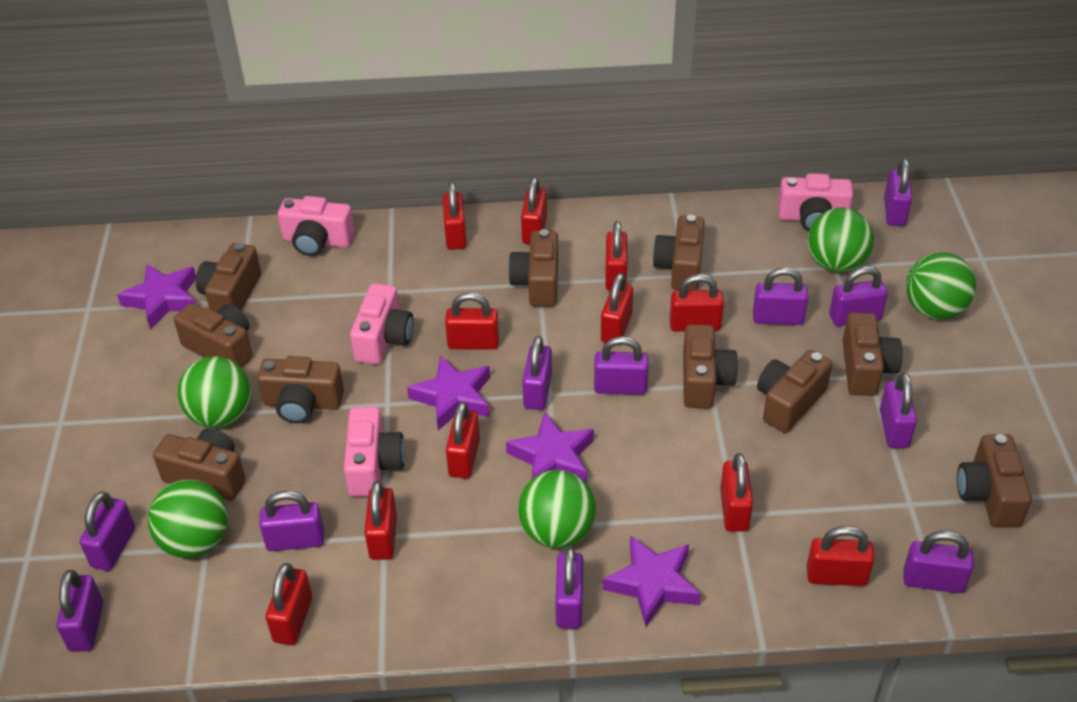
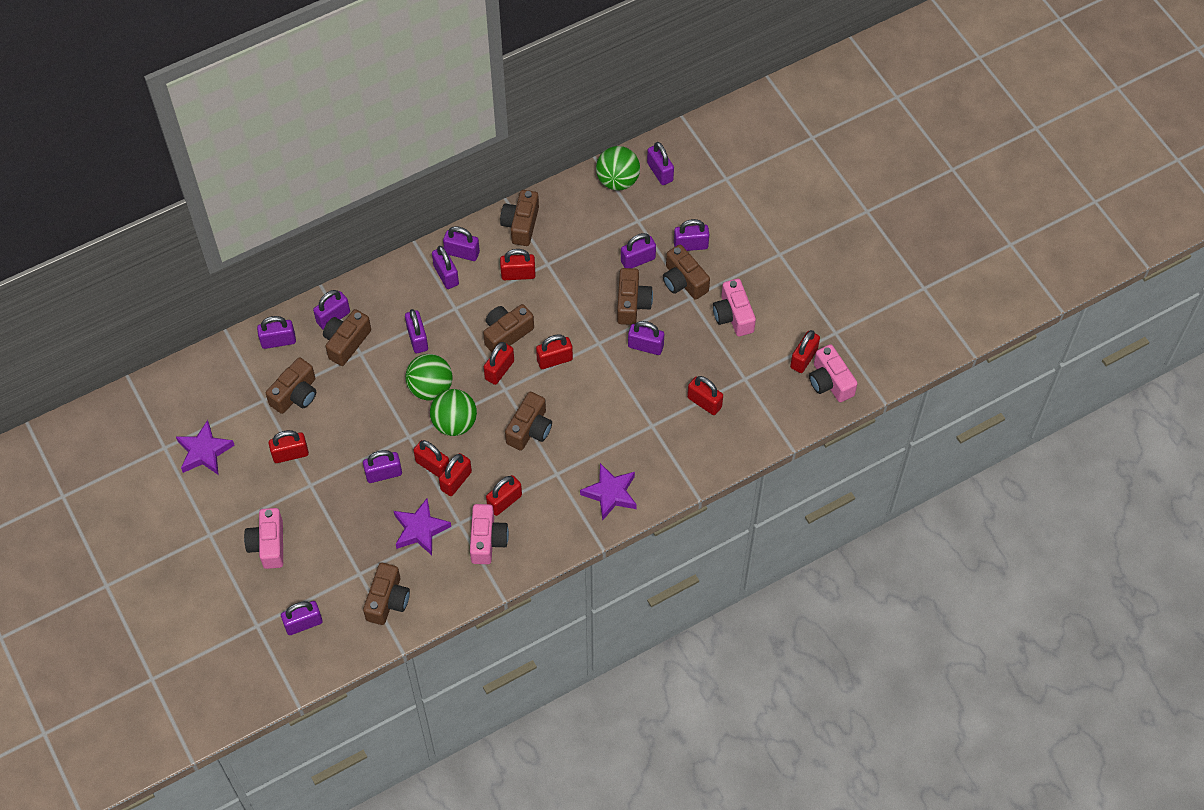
brown camera: [153,428,246,501] [174,303,253,368] [196,243,261,312] [257,356,344,423] [508,229,558,307] [653,215,705,290] [683,324,738,408] [757,350,832,433] [842,312,903,396] [957,434,1032,528] = 10 -> [266,357,316,414] [323,309,371,366] [363,563,410,625] [483,304,534,352] [500,190,539,246] [505,392,552,450] [617,268,653,325] [663,245,710,300] = 8
green ball: [147,480,228,558] [178,356,251,428] [518,470,596,548] [807,207,874,273] [906,252,976,319] = 5 -> [405,354,452,400] [430,389,477,436] [596,146,640,191] = 3
purple star: [117,264,196,329] [407,356,490,430] [506,412,594,483] [603,535,701,627] = 4 -> [176,420,235,475] [394,498,451,555] [580,463,637,521] = 3
red padlock: [265,563,312,645] [364,481,397,560] [443,182,467,250] [445,292,499,350] [446,402,480,479] [521,177,547,244] [601,273,633,343] [605,221,627,291] [670,274,724,332] [720,453,753,532] [807,526,875,586] = 11 -> [269,430,309,463] [413,440,449,477] [439,453,472,496] [484,342,514,385] [486,475,522,516] [500,249,536,280] [536,334,573,369] [687,376,723,415] [790,330,820,373] = 9

